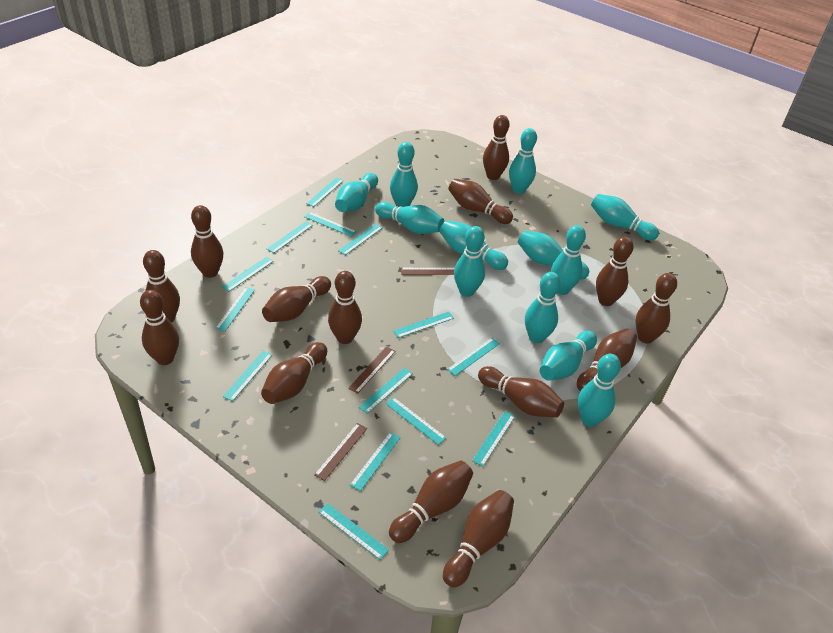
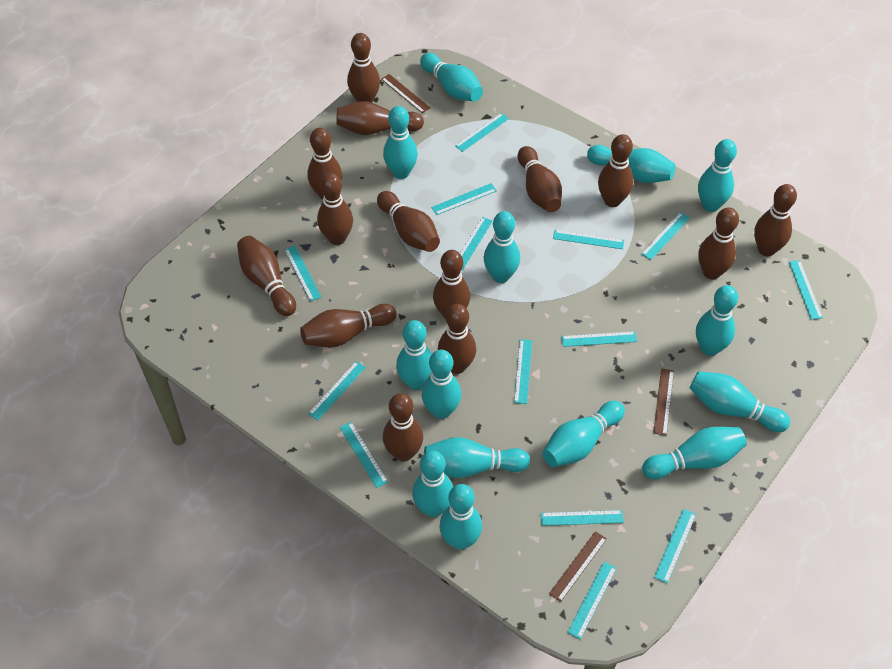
turquoise bowling pin: [335,173,378,212] [375,202,444,234] [390,142,418,207] [439,220,508,270] [454,226,485,297] [509,128,537,194] [518,231,589,280] [525,272,561,343] [540,331,597,381] [551,225,586,295] [578,354,621,427] [591,194,659,240] = 12 -> [383,106,418,179] [396,320,432,390] [412,450,453,517] [420,53,483,102] [422,350,461,419] [424,437,530,478] [440,484,482,550] [484,211,520,283] [542,401,625,467] [587,145,676,183] [642,427,747,479] [690,371,790,432] [696,285,738,356] [698,139,737,212] = 14

